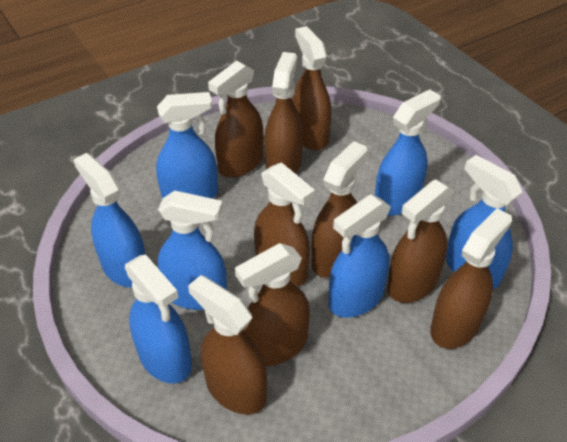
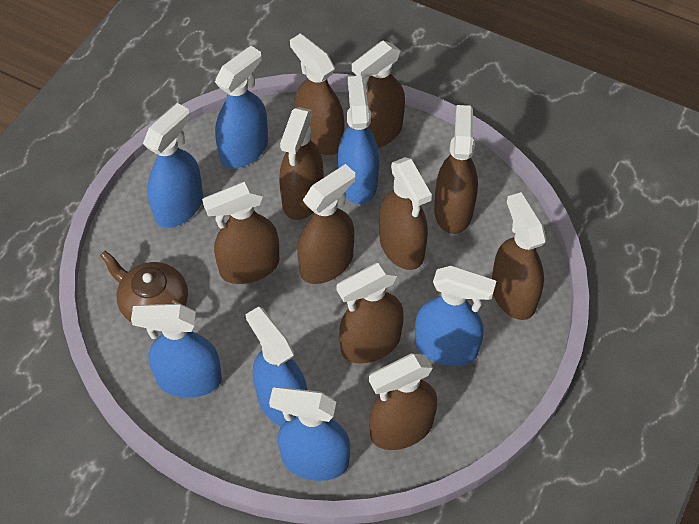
brown spray bottle: [188,275,267,415] [208,61,263,178] [235,243,310,366] [254,162,315,286] [264,52,303,174] [292,26,332,150] [312,141,367,278] [387,179,454,303] [430,208,512,349] = 9 -> [202,182,279,284] [279,107,323,220] [290,34,344,155] [297,164,355,284] [337,263,404,364] [352,41,405,148] [369,354,437,450] [379,157,432,270] [434,105,478,234] [492,192,546,320] = 10
brown teapot: none = 0 -> [100,251,188,323] = 1

